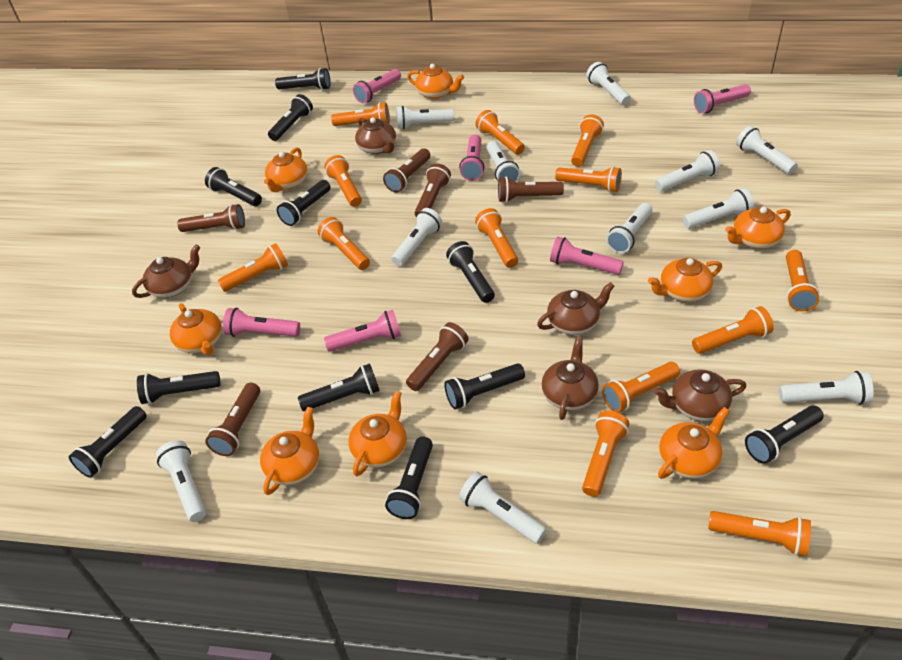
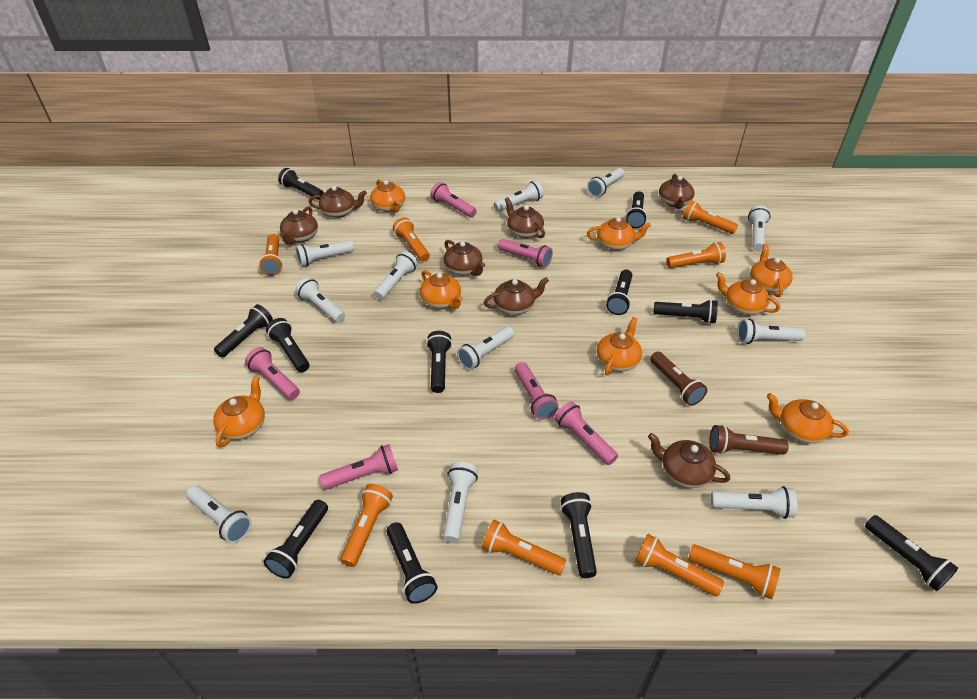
brown flashlight: [177,204,245,232] [205,383,260,456] [383,148,430,193] [406,322,469,391] [415,163,451,217] [498,177,564,203] = 6 -> [650,351,707,406] [709,425,789,455] = 2
brown teapot: [132,245,200,298] [355,117,396,154] [537,282,615,335] [541,336,599,420] [654,369,746,421] = 5 -> [280,207,318,245] [309,186,367,218] [444,240,485,276] [484,277,549,315] [505,197,545,238] [648,433,730,488] [659,174,695,209] = 7
orange flashlight: [218,243,288,292] [318,217,370,270] [325,155,362,207] [331,102,390,126] [475,208,518,268] [476,110,525,155] [555,166,622,193] [571,114,604,167] [582,411,630,497] [602,362,680,413] [692,306,774,354] [708,511,811,556] [786,250,819,311] = 13 -> [259,234,283,276] [340,484,393,567] [393,217,430,262] [482,520,567,575] [635,534,724,596] [666,242,726,268] [683,200,738,234] [688,544,780,599] = 8

